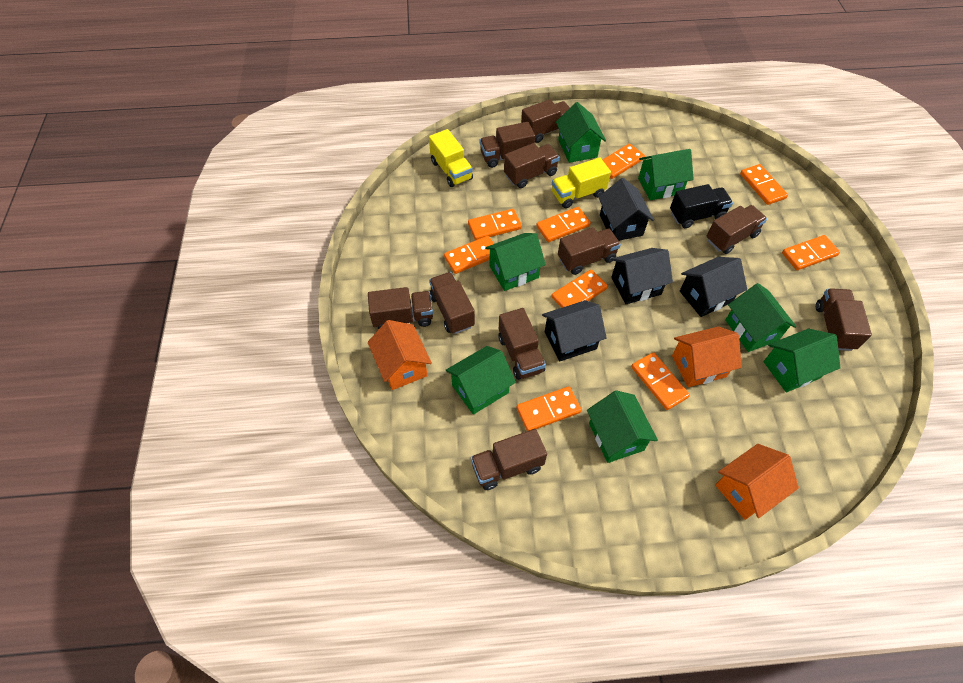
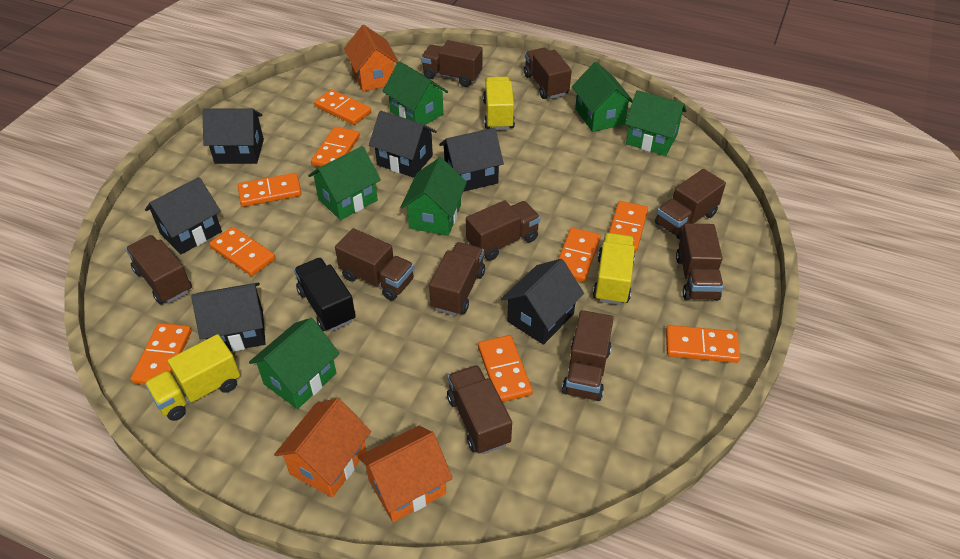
black house: [542,300,607,362] [598,178,654,241] [611,248,673,304] [680,257,747,317] = 4 -> [145,177,222,254] [191,283,266,351] [202,109,264,164] [369,111,437,178] [439,128,504,192] [501,259,584,345] = 6
green house: [446,346,516,415] [485,233,546,291] [556,102,606,163] [587,390,658,463] [638,149,694,200] [725,283,796,352] [763,329,840,392] = 7 -> [249,318,340,409] [308,146,381,220] [383,61,448,125] [400,157,467,236] [572,62,633,132] [625,90,687,156] = 6
yellow truck: [429,129,473,187] [552,158,611,208] = 2 -> [145,334,240,421] [483,77,515,130] [593,233,635,305] = 3

